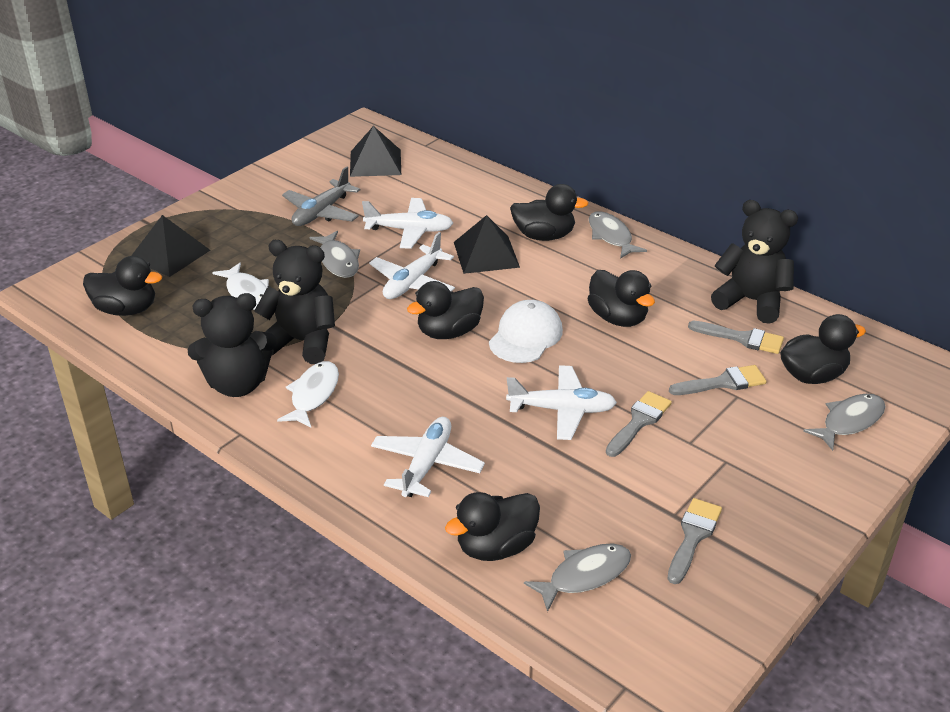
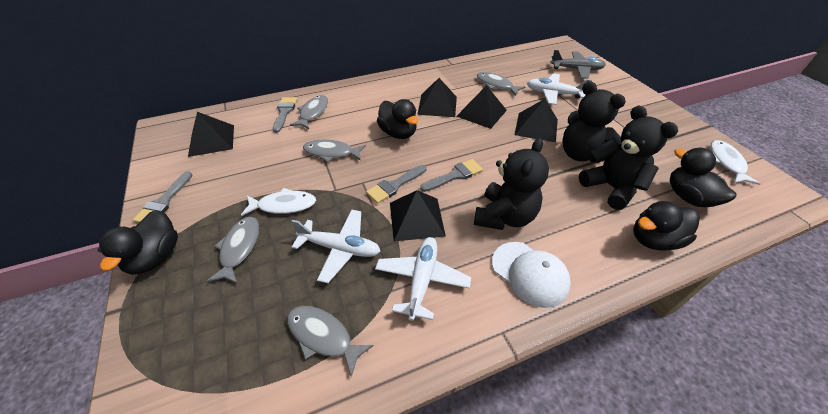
black duck: [83,256,162,316] [407,281,484,339] [445,492,540,561] [510,184,589,241] [588,270,655,327] [780,314,866,384] = 6 -> [98,210,178,275] [377,99,418,139] [633,201,700,250] [670,148,737,207] = 4
black pyramid: [131,215,210,277] [350,126,401,177] [454,215,520,274] = 3 -> [188,112,234,157] [390,190,446,241] [417,78,457,117] [456,85,507,129] [515,99,558,142] = 5
grey fish: [310,231,360,278] [524,543,631,612] [589,211,647,259] [803,394,885,451] = 4 -> [206,217,259,283] [287,306,374,377] [290,95,328,129] [303,139,366,162] [477,72,525,96] = 5
white plane: [362,198,453,249] [369,232,455,299] [371,417,485,497] [506,365,617,440] = 4 -> [291,209,380,283] [375,237,471,321] [527,73,592,105] = 3

